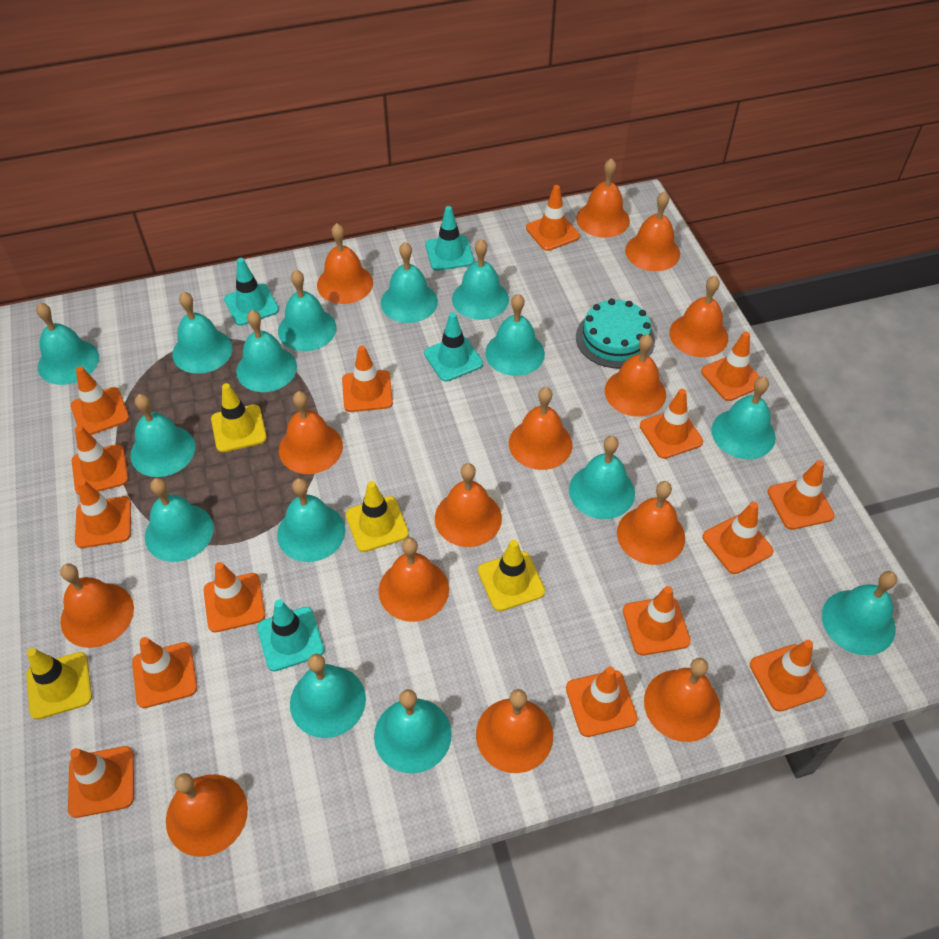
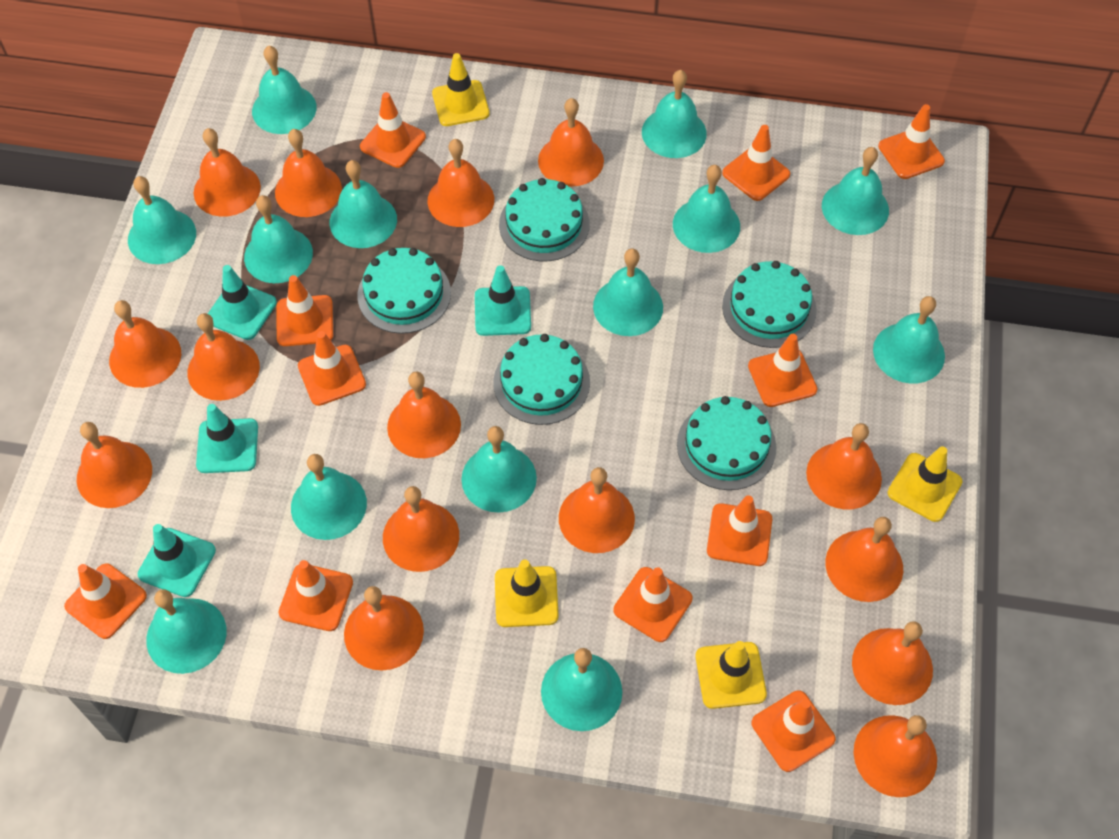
orange bell: [60,564,134,648] [166,773,248,857] [279,391,343,474] [317,223,373,304] [379,538,449,622] [435,463,502,547] [476,689,553,773] [509,387,572,470] [576,158,630,238] [605,334,666,417] [617,481,685,565] [625,191,680,271] [644,658,721,742] [669,276,728,357] = 14 -> [77,422,152,508] [109,300,181,388] [187,313,260,401] [194,128,261,217] [275,129,342,217] [344,586,424,670] [383,486,459,572] [387,372,461,458] [428,139,494,227] [538,98,604,187] [559,467,635,553] [806,423,882,509] [825,517,903,602] [852,621,933,705] [854,715,937,797] = 15
orange traffic cone: [68,746,134,818] [71,366,129,435] [72,426,128,495] [75,479,131,548] [132,637,197,708] [203,562,265,632] [342,345,393,412] [526,185,580,251] [566,666,638,737] [623,586,691,655] [640,389,703,459] [701,331,760,401] [703,502,774,574] [750,640,826,712] [767,460,834,530] = 15 -> [64,563,147,639] [277,275,333,346] [279,560,353,631] [298,331,366,406] [360,92,426,168] [614,567,693,642] [707,495,772,566] [722,125,790,201] [748,334,817,407] [751,690,836,772] [878,104,945,179] = 11
turquoise bell: [36,303,99,385] [130,394,195,477] [145,478,214,562] [173,292,232,374] [236,310,297,392] [277,478,345,562] [278,270,336,351] [290,654,366,738] [374,689,452,773] [381,242,438,323] [452,239,509,320] [485,294,545,376] [569,436,635,519] [711,376,776,459] [822,571,897,655] = 15 -> [128,176,196,264] [146,589,227,674] [244,195,313,283] [252,45,317,134] [291,454,367,540] [330,160,397,248] [461,426,537,513] [541,648,622,731] [593,249,663,336] [642,70,707,158] [673,165,740,253] [822,147,889,235] [873,296,945,384] = 13
turquoise cake: [576,299,655,368] = 1 -> [358,248,451,334] [493,334,590,425] [499,178,590,261] [677,396,776,490] [722,261,817,348] = 5

